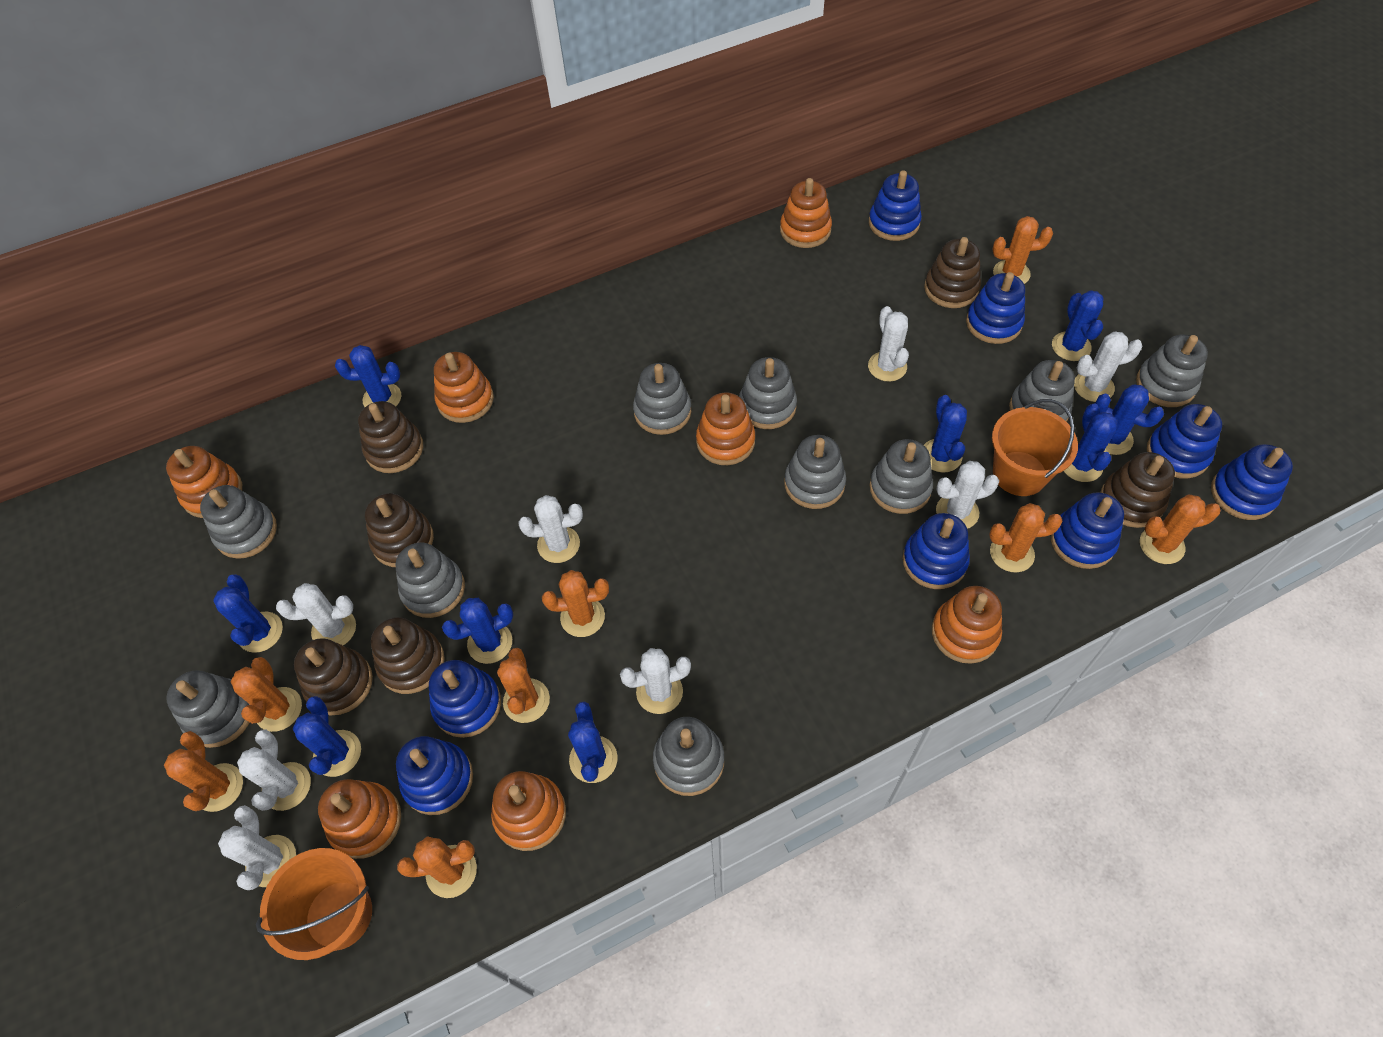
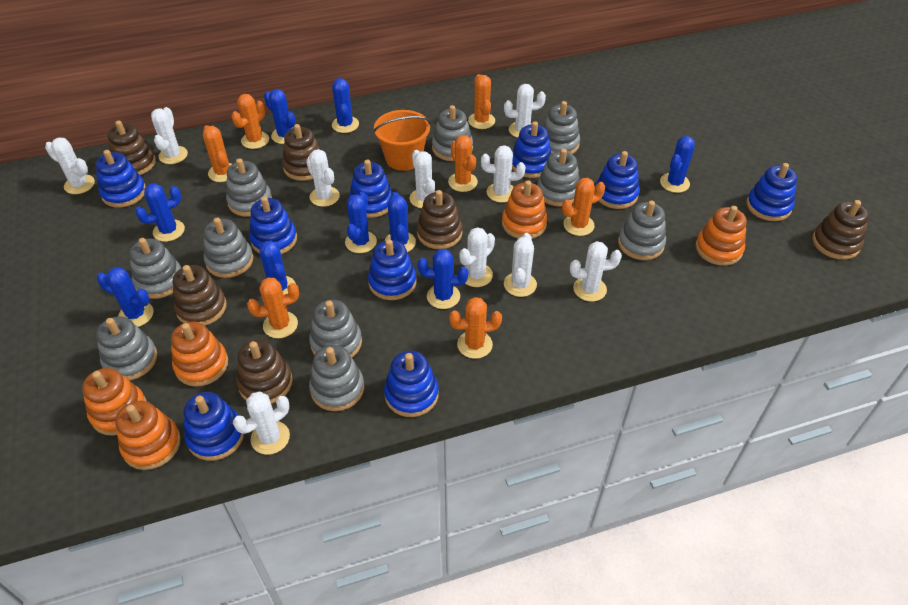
blue stacking toy: [396,736,473,815] [429,660,501,738] [869,170,922,241] [903,513,970,589] [966,272,1025,344] [1051,492,1124,569] [1147,404,1222,479] [1211,444,1293,520] = 8 -> [95,150,146,208] [183,392,244,461] [249,196,297,254] [349,160,393,218] [368,239,417,300] [384,351,439,417] [512,121,552,178] [595,151,640,209] [746,163,797,221] = 9
orange bucket: [256,848,372,960] [992,399,1078,496] = 2 -> [373,110,431,171] = 1
orange cactus: [164,731,243,812] [231,657,302,732] [397,837,477,898] [497,648,550,723] [542,570,609,637] [989,503,1063,572] [992,216,1053,284] [1140,495,1221,564] = 8 -> [203,125,232,182] [231,94,269,149] [247,277,299,338] [448,135,478,192] [449,297,502,359] [468,74,495,129] [562,178,605,236] = 7
orange stacking toy: [166,446,242,518] [318,779,401,859] [434,352,494,423] [491,771,566,851] [696,393,755,465] [780,178,832,248] [932,586,1002,664] = 7 -> [82,368,147,436] [115,401,181,470] [171,321,228,387] [502,180,548,239] [695,206,747,266] = 5
white cactus: [218,805,296,890] [237,729,311,811] [276,583,356,645] [519,495,583,563] [620,648,691,714] [868,306,909,382] [936,461,999,529] [1074,331,1142,402] = 8 -> [45,138,95,194] [151,107,188,164] [233,391,290,455] [306,149,340,207] [410,150,436,208] [459,227,495,287] [481,145,526,203] [504,84,546,138] [504,233,537,297] [570,241,622,302] = 10

